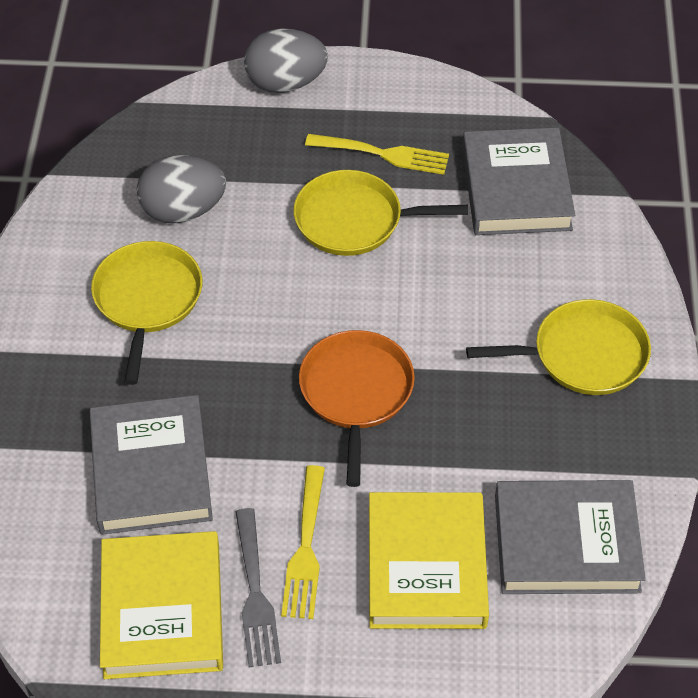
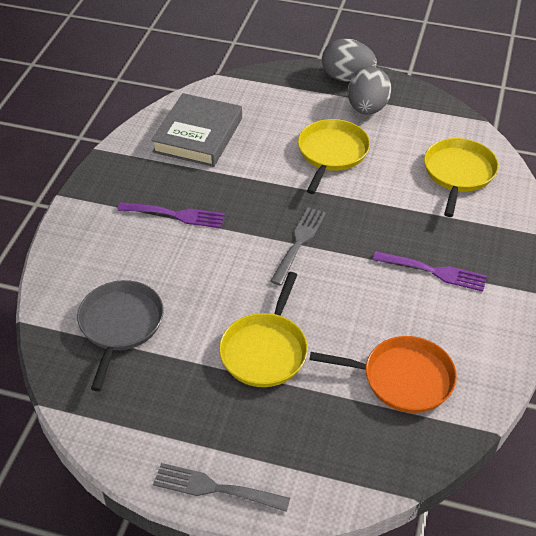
grey book: [90,395,213,535] [462,128,575,235] [495,480,646,594] = 3 -> [151,93,242,167] = 1
grey fork: [235,508,281,667] = 1 -> [153,463,290,512] [270,207,326,286] = 2
grey pan: none = 0 -> [77,280,164,391] = 1
purple fork: none = 0 -> [117,202,225,228] [373,251,487,292] = 2
yellow book: [100,531,223,679] [369,492,489,629] = 2 -> none = 0
yellow fork: [281,465,325,619] [305,134,449,175] = 2 -> none = 0

